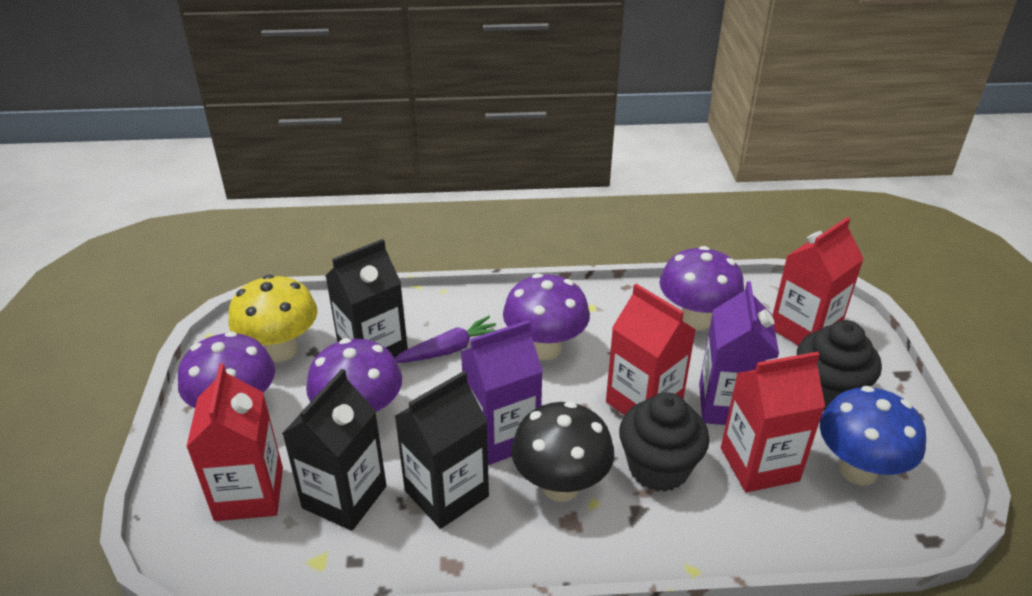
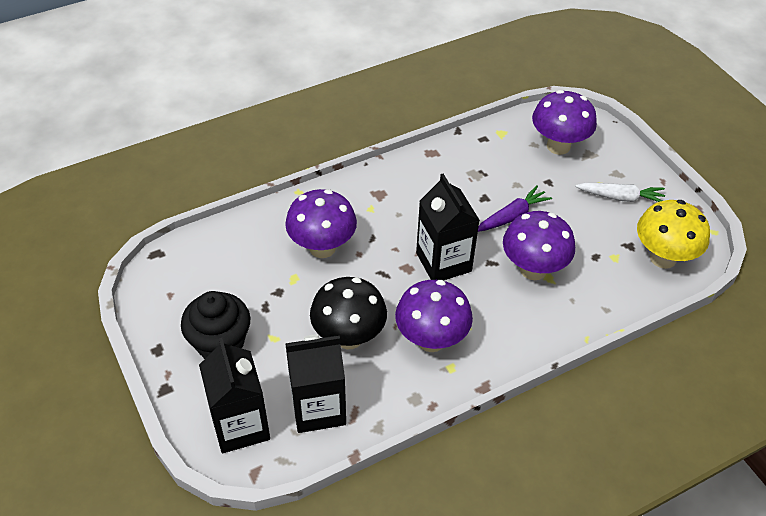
black cupcake: [619,392,710,492] [797,320,882,411] = 2 -> [181,291,250,359] = 1
blue mushroom: [820,386,926,486] = 1 -> none = 0
purple carton: [461,320,543,465] [699,281,779,425] = 2 -> none = 0
red carton: [186,364,283,521] [606,284,696,415] [721,352,825,492] [772,217,864,345] = 4 -> none = 0
white carrot: none = 0 -> [575,183,665,202] = 1

